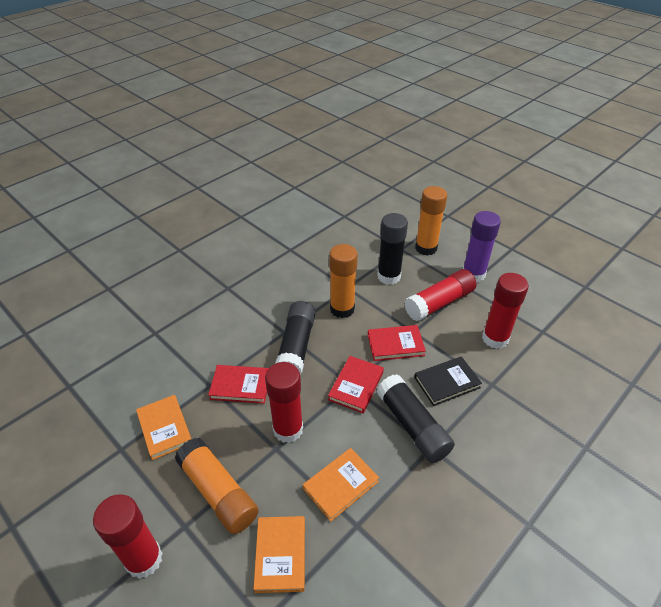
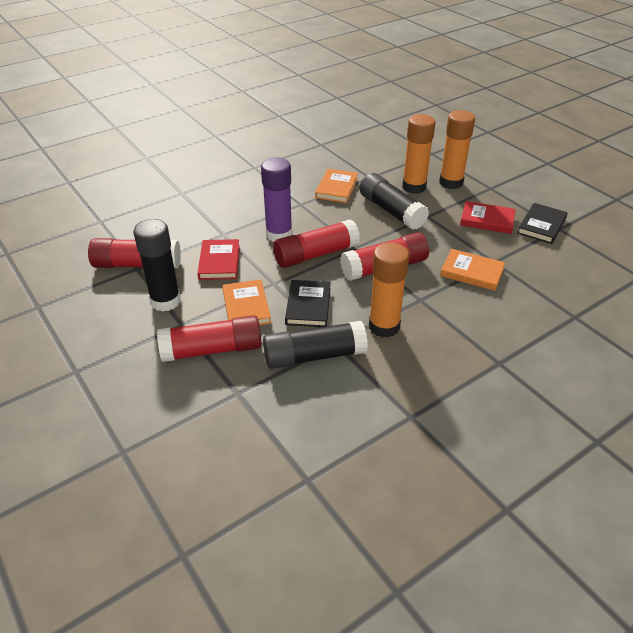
black book: [415,356,482,406] = 1 -> [285,280,331,327] [517,203,568,244] = 2
red book: [208,365,269,404] [328,356,384,413] [368,325,426,361] = 3 -> [197,239,240,280] [460,201,516,234] = 2

